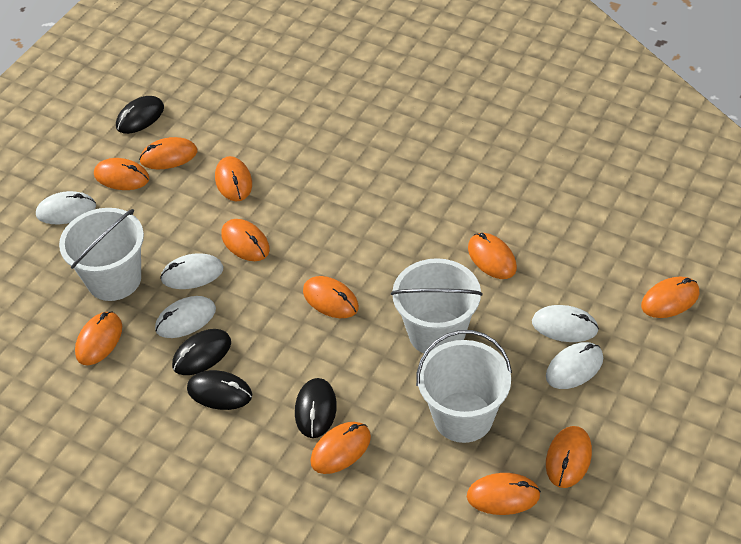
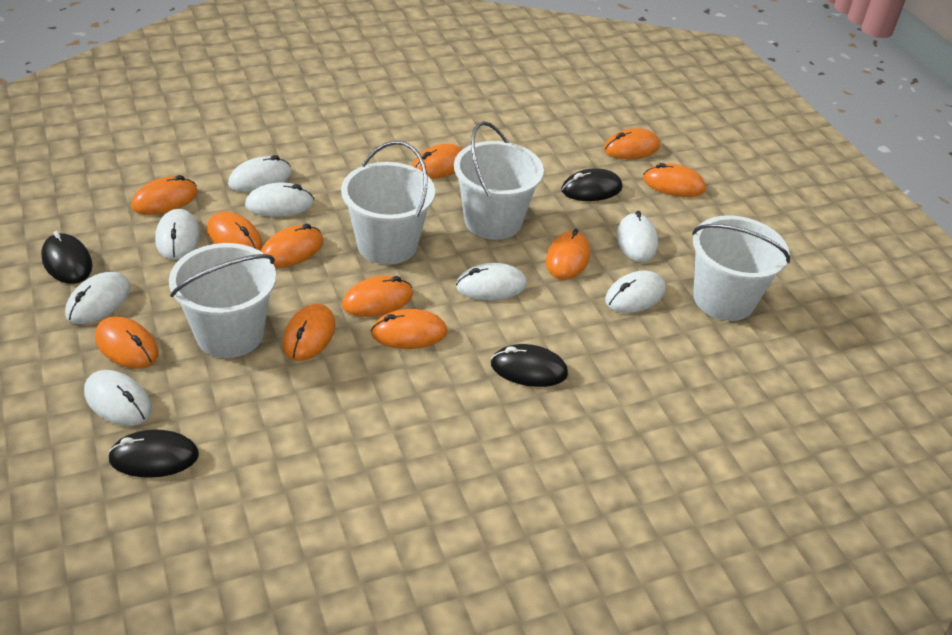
white bucket: [59,208,144,301] [391,258,483,354] [416,330,512,443] = 3 -> [169,243,276,358] [341,141,435,265] [454,121,544,240] [692,215,790,321] = 4
white mouse: [36,191,96,224] [155,296,216,338] [160,253,223,289] [532,305,599,342] [546,342,603,389] = 5 -> [65,272,131,324] [84,370,152,426] [155,209,200,260] [228,155,292,192] [245,183,314,217] [456,263,527,300] [605,271,666,313] [617,211,658,262] = 8

